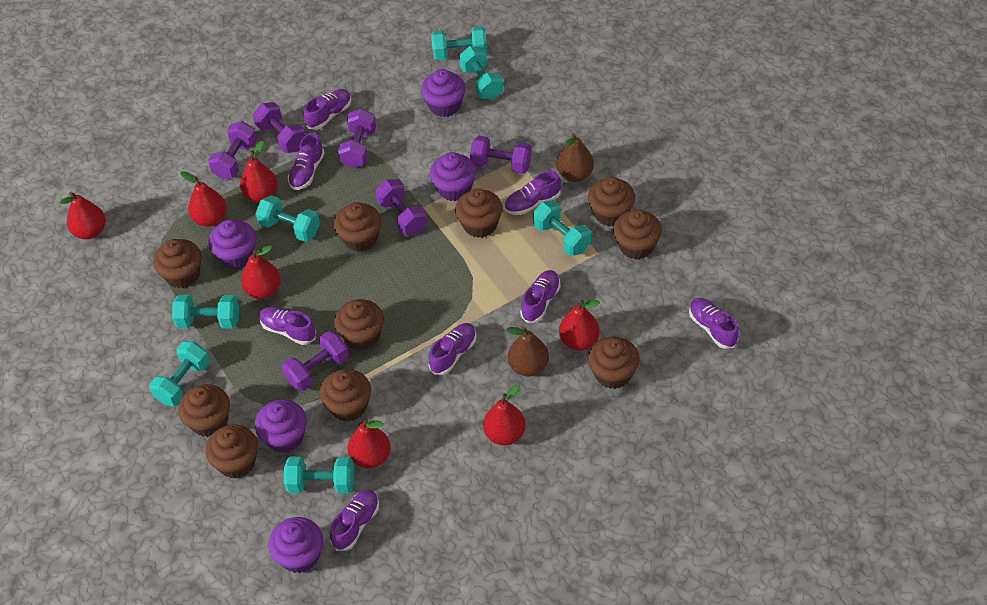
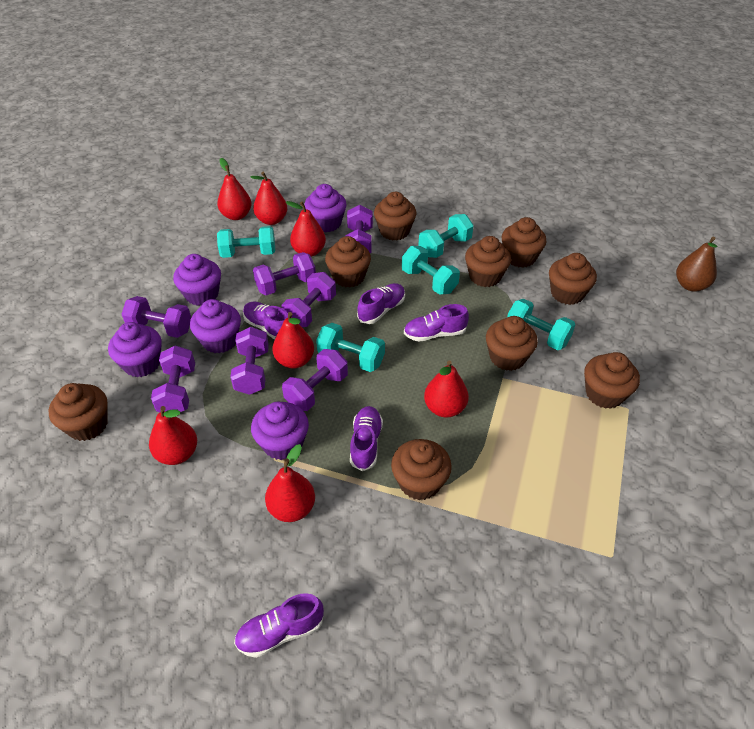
brown cupcake: [153,239,201,288] [178,384,230,437] [205,425,258,479] [320,369,371,422] [334,202,381,252] [334,299,384,350] [455,188,503,238] [588,177,635,227] [588,337,640,389] [613,209,662,260] = 10 -> [48,383,108,441] [325,236,371,287] [374,192,417,240] [391,439,452,500] [465,236,511,287] [486,316,538,371] [502,217,546,268] [549,253,597,305] [584,352,640,409] = 9
brown pear: [506,326,549,376] [556,133,594,182] = 2 -> [676,237,717,291] = 1
purple dumbbell: [208,121,257,179] [253,102,305,153] [282,331,349,391] [338,109,376,168] [375,179,427,236] [470,136,531,174] = 6 -> [122,296,191,338] [151,345,195,412] [230,327,269,395] [253,252,316,295] [281,272,336,327] [282,349,348,411] [345,205,373,253] = 7
purple shoe: [260,307,316,345] [288,133,325,190] [304,89,351,130] [330,490,379,551] [429,323,476,375] [504,171,561,215] [520,270,560,323] [689,298,739,349] = 8 -> [234,593,324,658] [243,302,288,340] [350,406,383,471] [357,283,405,324] [404,304,469,342] = 5
turquoise dumbbell: [149,341,210,406] [172,295,239,329] [256,195,320,242] [284,457,354,494] [431,26,487,60] [459,46,503,100] [533,200,591,256] = 7 -> [217,226,275,258] [316,323,385,372] [402,246,460,295] [418,214,474,258] [507,299,575,350] = 5

